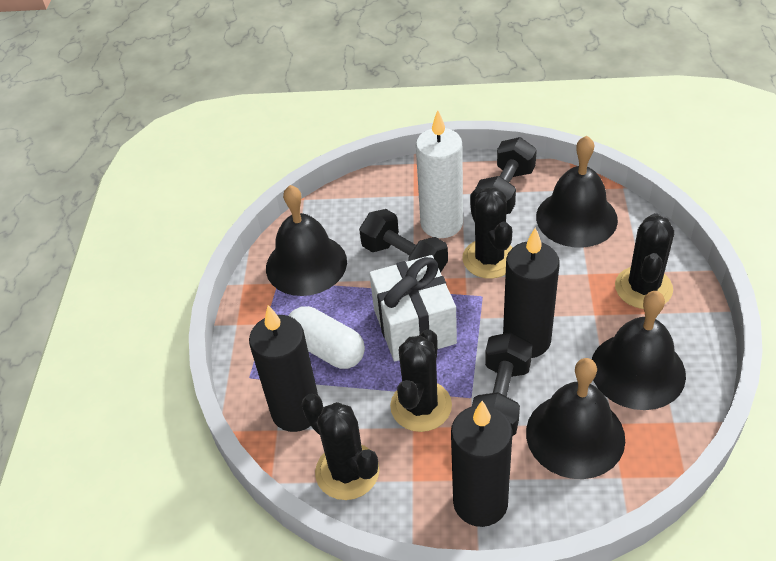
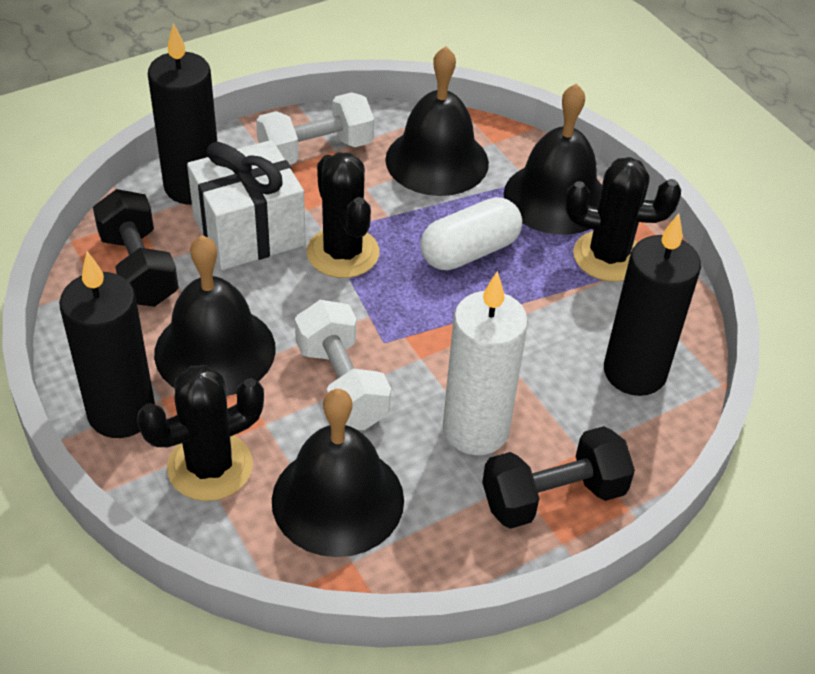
black cactus: [302,393,380,500] [390,329,452,432] [462,188,513,279] [615,213,674,309] = 4 -> [137,365,264,501] [307,152,380,278] [565,157,681,282] = 3
black dumbbell: [359,209,448,272] [472,332,533,436] [475,137,537,214] = 3 -> [93,189,179,307] [482,426,635,529] = 2
white dumbbell: none = 0 -> [256,92,374,164] [295,300,391,430] = 2

